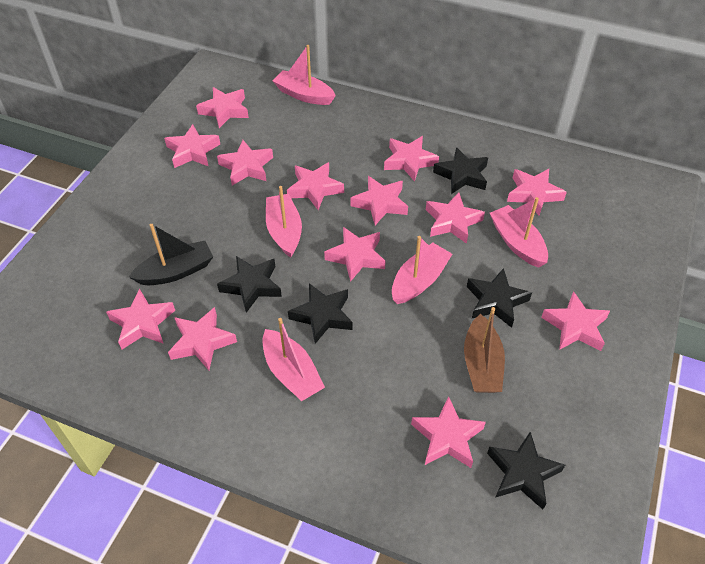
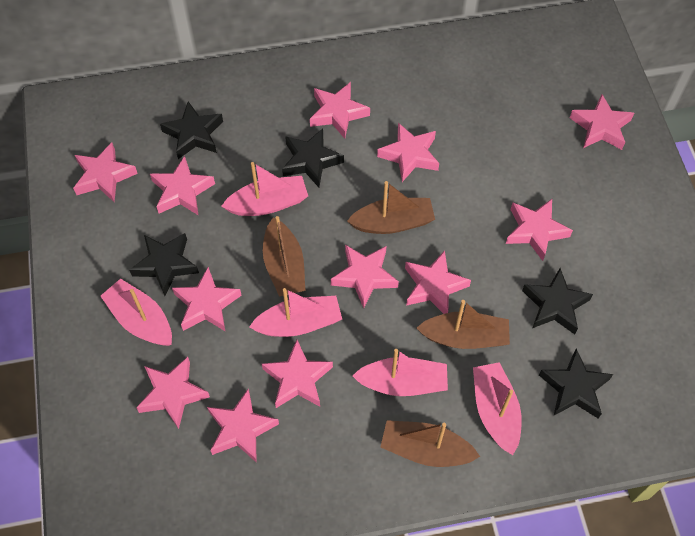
black boat: [129,224,213,285] = 1 -> none = 0
brown boat: [464,307,505,393] = 1 -> [263,216,305,296] [347,181,435,234] [380,420,480,467] [417,300,510,349] = 4
pink star: [106,288,175,349] [164,124,220,168] [168,307,237,370] [196,87,249,128] [217,140,273,185] [287,162,344,210] [324,227,386,282] [351,176,408,225] [384,136,439,182] [411,396,486,468] [426,192,485,244] [507,169,567,216] [541,291,610,351] = 13 -> [73,142,138,202] [136,357,210,429] [150,156,215,216] [172,267,242,332] [207,389,279,463] [262,340,333,408] [310,82,370,139] [331,245,399,308] [377,123,439,182] [405,250,471,314] [506,199,573,261] [570,94,634,150] = 12

